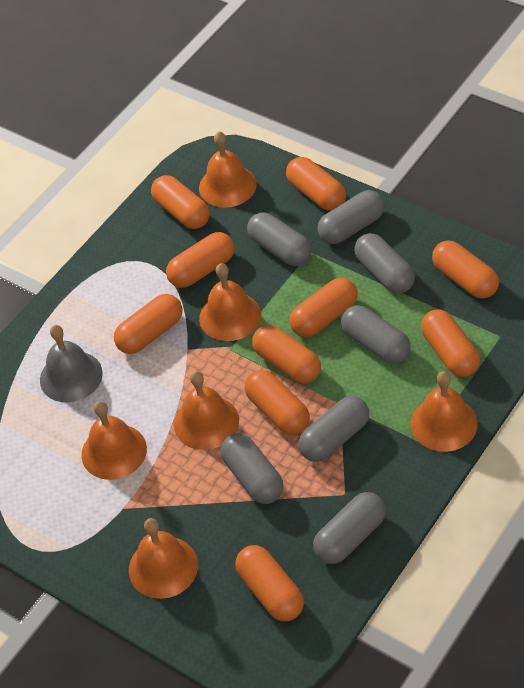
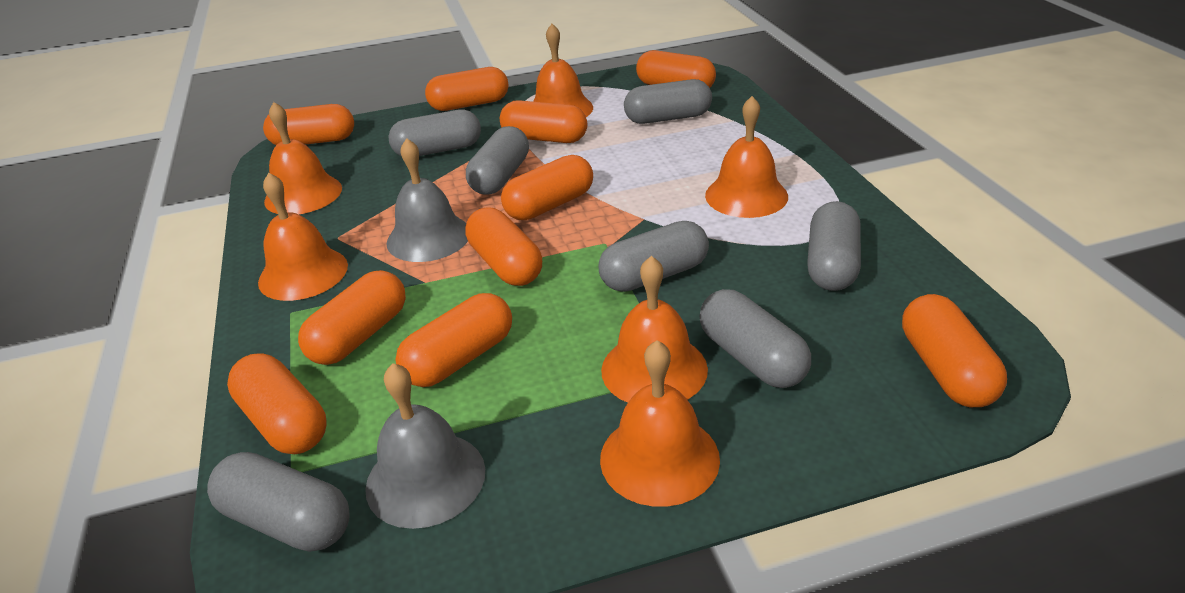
grey bell: [40,325,103,402] = 1 -> [365,363,485,529] [386,138,468,262] = 2

